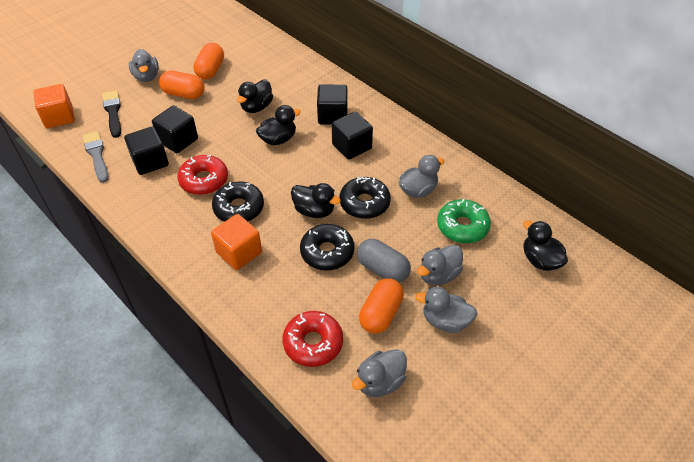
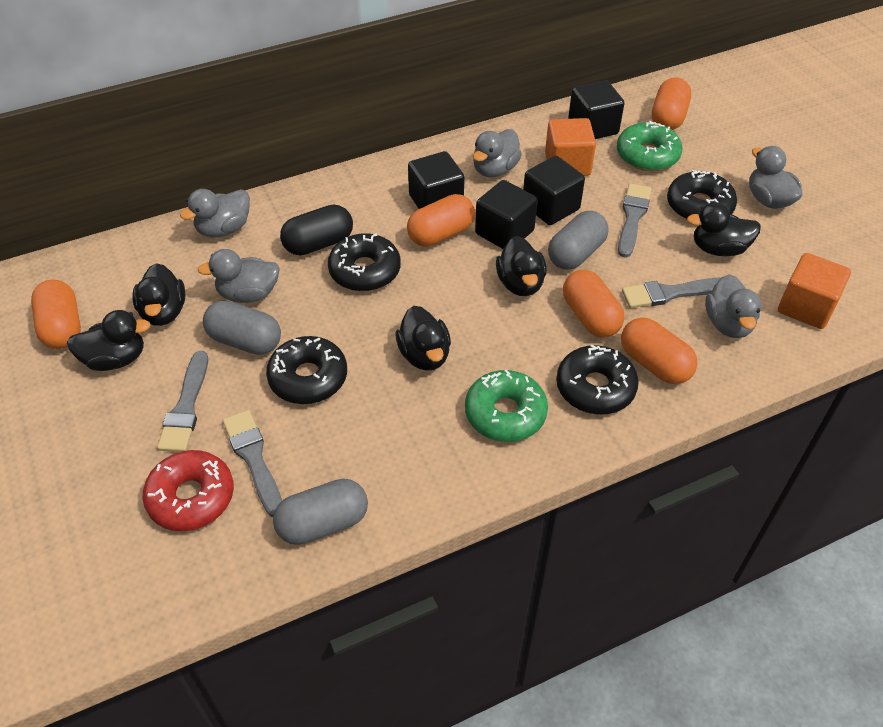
black brush: [102,91,121,138] = 1 -> none = 0
black capsule: none = 0 -> [280,204,353,255] = 1
black donut: [212,181,264,222] [300,224,355,270] [339,177,391,219] = 3 -> [266,336,347,404] [328,233,401,291] [556,345,638,415] [667,170,737,220] = 4
black duck: [237,79,273,113] [256,105,301,145] [291,183,341,218] [523,221,568,271] = 4 -> [67,310,151,371] [132,263,186,326] [396,306,451,371] [496,236,546,296] [687,202,761,256] = 5
green donut: [437,199,491,243] = 1 -> [465,370,548,442] [617,121,682,171] = 2
grey brush: [83,131,109,183] = 1 -> [157,351,208,452] [223,410,282,517] [618,183,651,258] [622,277,722,308] = 4
grey capsule: [357,239,411,283] = 1 -> [203,301,281,355] [273,479,368,545] [548,211,609,270] = 3
orange capsule: [159,71,204,99] [193,43,224,80] [359,278,404,334] = 3 -> [31,280,81,349] [407,194,475,247] [563,270,624,337] [621,317,698,384] [652,77,691,130] = 5
red donut: [177,155,228,195] [282,311,343,367] = 2 -> [143,450,234,531] = 1

